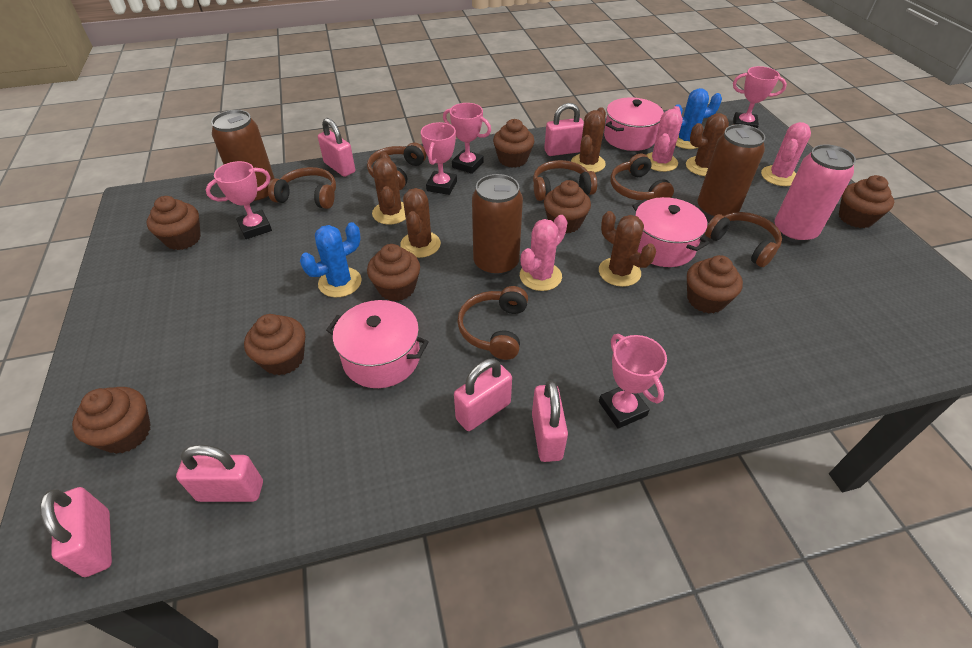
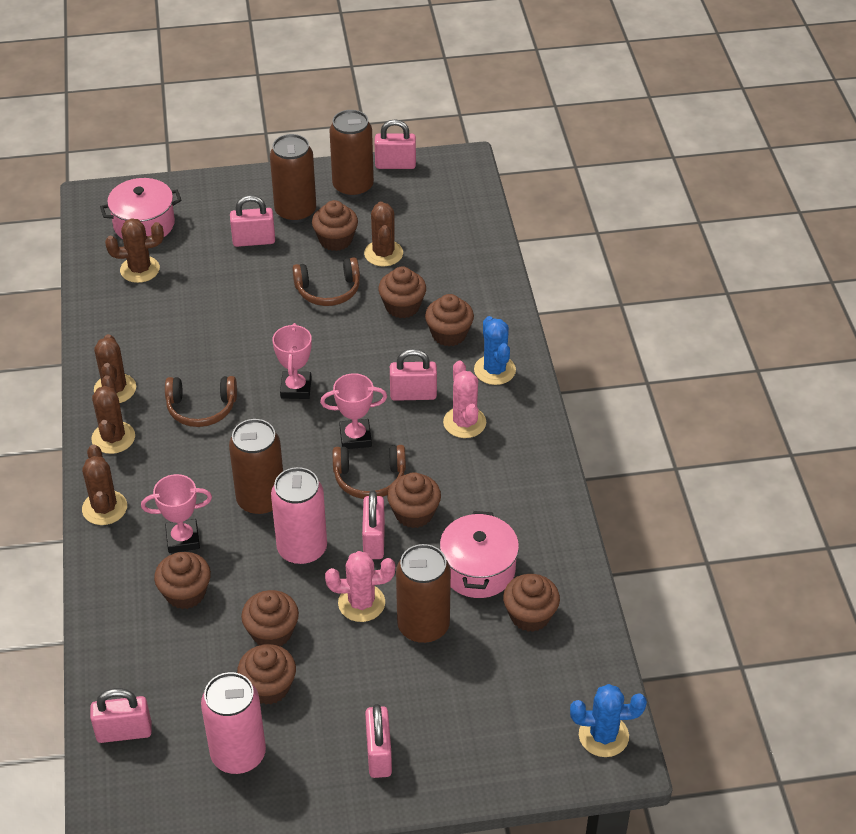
brown can: [211,110,275,204] [472,174,523,276] [698,124,765,219] = 3 -> [229,419,283,516] [270,134,316,223] [330,110,374,198] [396,544,451,644] = 4
brown headphones: [268,167,336,209] [367,143,426,191] [457,286,528,360] [533,160,597,201] [610,154,674,200] [705,212,782,267] = 6 -> [165,376,237,427] [292,257,360,306] [333,445,406,499] = 3
pink cactus: [520,215,567,291] [647,106,683,172] [761,122,811,186] = 3 -> [325,551,395,622] [443,360,486,438] = 2
pink can: [775,144,856,243] = 1 -> [201,672,266,774] [271,467,327,565] = 2
pink pot: [326,300,429,388] [604,97,664,151] [632,197,709,267] = 3 -> [100,178,182,239] [440,511,519,598] = 2
pink trophy: [206,161,272,239] [421,122,457,195] [443,103,491,174] [599,334,667,429] [733,66,787,129] = 5 -> [141,474,212,553] [272,323,312,399] [320,373,387,449] = 3

